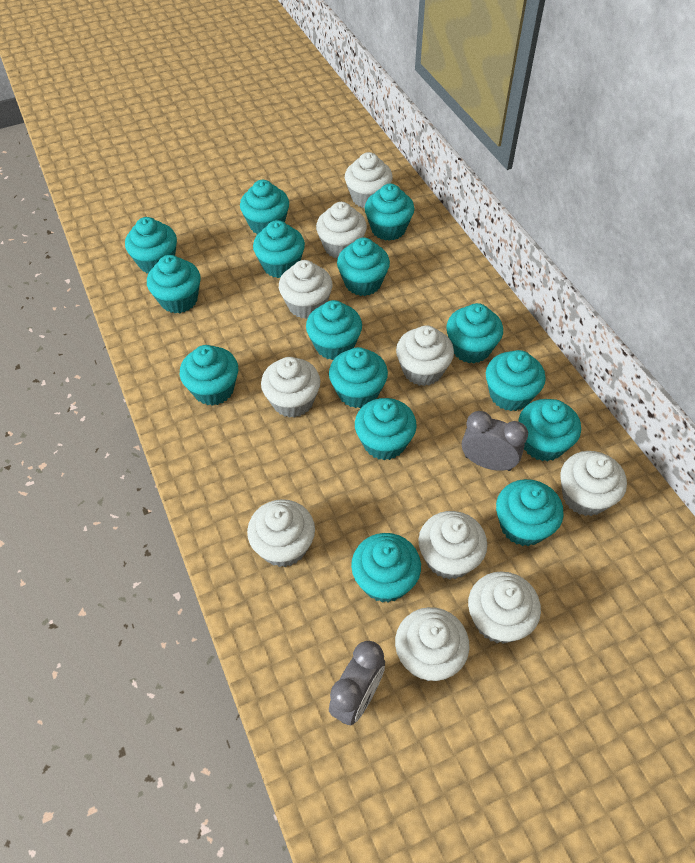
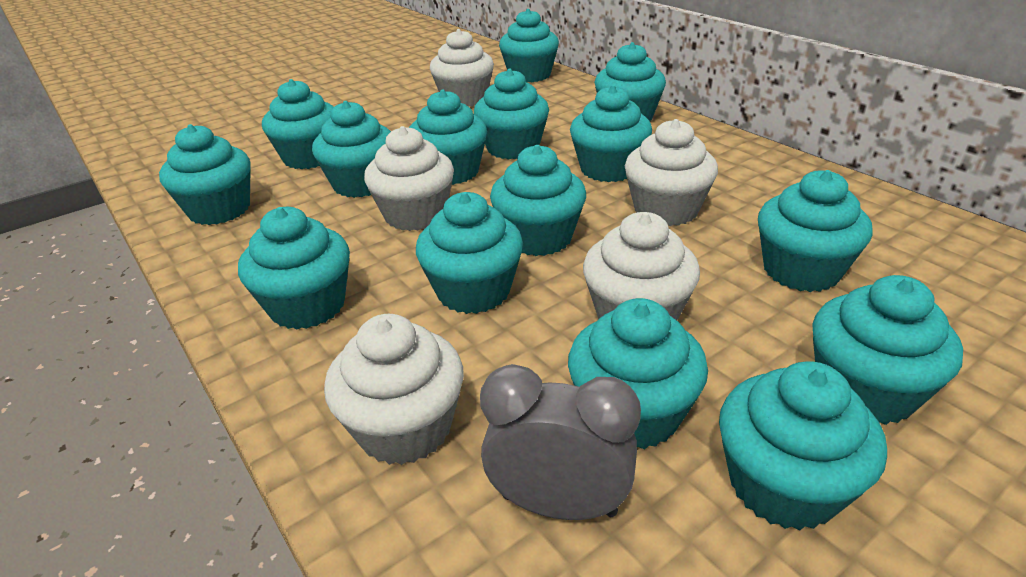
grey clock: [329,641,385,725] [462,411,528,471] = 2 -> [480,364,641,520] = 1
white cupcake: [247,499,315,567] [261,357,320,418] [279,260,333,319] [316,202,367,259] [345,152,393,208] [395,607,469,681] [396,325,454,386] [418,511,487,580] [468,571,541,644] [560,451,627,516] = 10 -> [324,314,464,465] [364,126,454,231] [430,29,494,107] [583,212,700,320] [625,119,718,226] = 5

